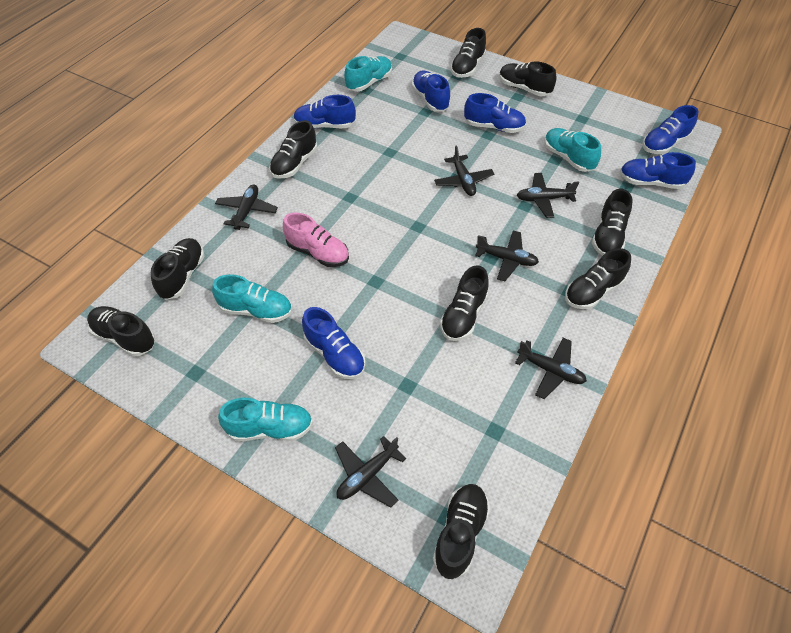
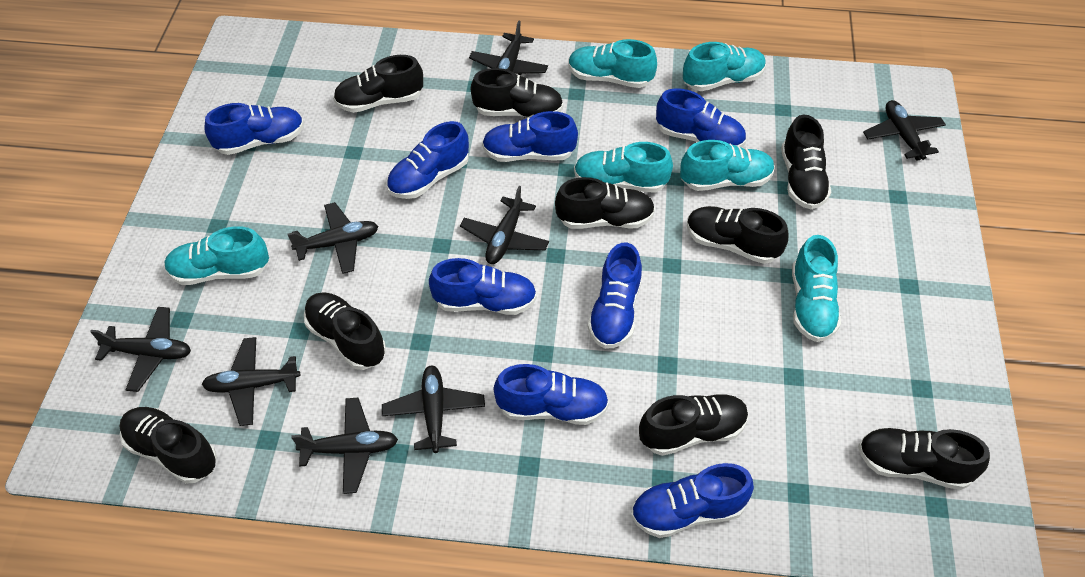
black plane: [215,184,278,230] [335,436,406,508] [434,145,494,196] [475,230,539,281] [515,338,587,399] [517,173,579,218] = 6 -> [90,307,191,392] [202,337,300,426] [287,202,379,274] [291,398,398,494] [382,365,485,453] [460,186,549,264] [469,21,548,75] [863,100,946,161] = 8
blue shoe: [293,95,356,128] [302,307,365,379] [411,70,450,111] [464,93,526,133] [620,152,696,189] [642,105,699,154] = 6 -> [204,103,304,155] [387,121,469,199] [429,258,537,315] [482,111,578,162] [494,364,609,425] [588,243,642,349] [631,463,754,538] [656,88,746,148] = 8
pink shoe: [283,212,349,267] = 1 -> none = 0
turquoise shoe: [212,274,292,323] [218,398,313,441] [344,56,392,92] [544,128,601,172] = 4 -> [164,226,269,285] [568,39,657,88] [574,142,673,193] [680,140,775,191] [683,42,766,91] [792,235,841,342] = 6

